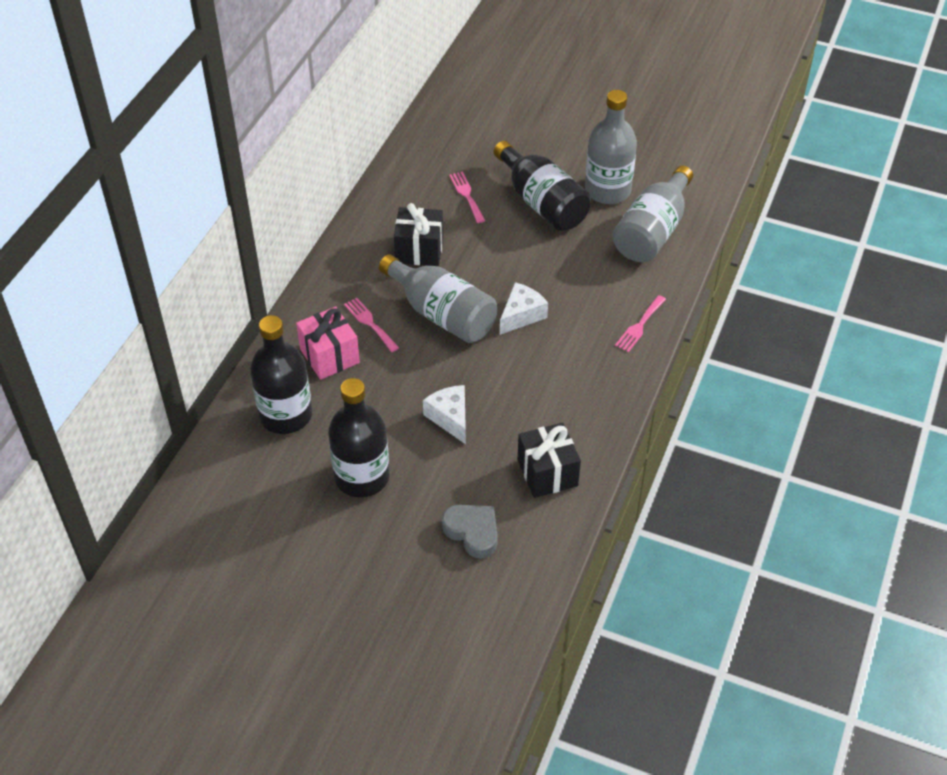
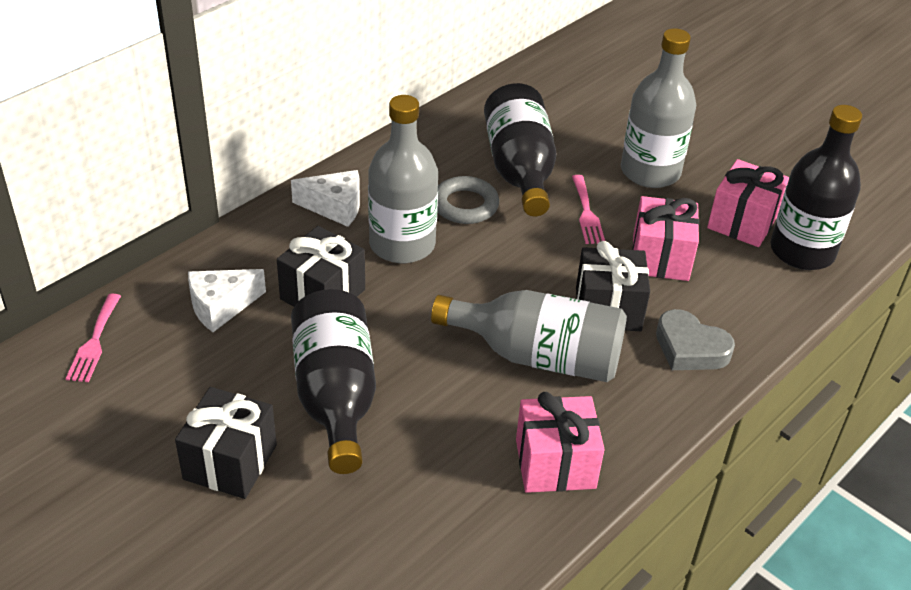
black gift: [394,203,443,266] [518,422,581,498] = 2 -> [175,387,277,499] [277,226,365,307] [576,241,650,331] = 3
grey ring: none = 0 -> [437,176,499,224] = 1
pink fork: [344,298,399,352] [449,172,485,223] [615,295,666,352] = 3 -> [65,293,121,382] [572,175,605,244] = 2
pink gift: [296,306,360,380] = 1 -> [516,392,604,493] [632,196,699,281] [707,159,789,247] = 3

